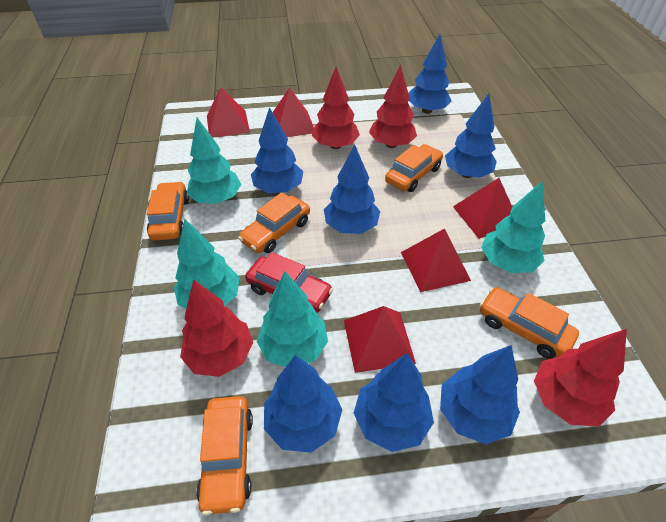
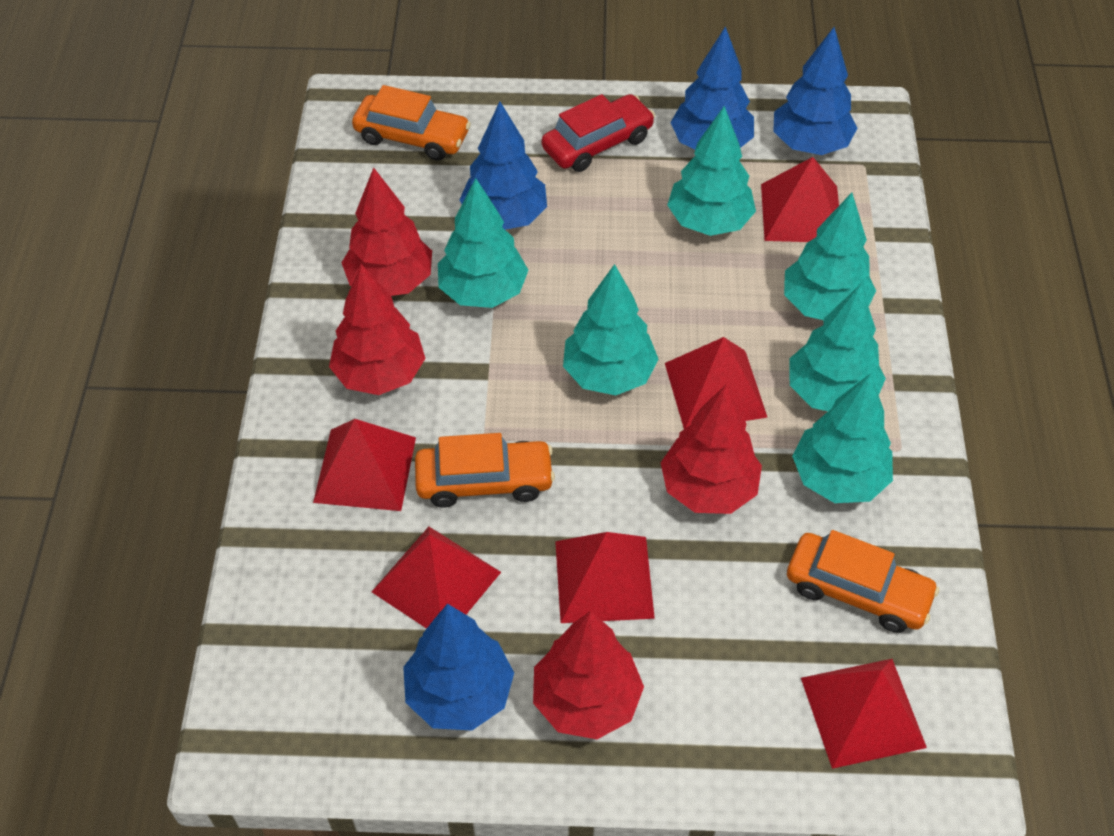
blue tree: [251,107,303,193] [264,355,342,453] [324,145,380,234] [354,353,434,452] [409,34,452,114] [440,345,520,444] [445,94,497,178] = 7 -> [403,604,514,731] [460,101,547,230] [670,26,754,149] [773,27,857,155] = 4
orange car: [147,181,189,241] [196,396,253,516] [238,192,310,253] [385,144,443,192] [480,287,579,359] = 5 -> [352,85,471,161] [415,433,555,508] [787,530,939,633] = 3
red pyramid: [207,87,250,138] [273,88,314,137] [344,306,416,373] [401,228,471,292] [453,178,512,239] = 5 -> [313,419,416,511] [372,527,501,629] [555,532,655,623] [665,337,768,429] [761,157,839,242] [801,659,927,769] = 6
turquoise tree: [174,219,240,309] [187,118,241,204] [257,271,328,367] [481,181,545,273] = 4 -> [438,178,529,308] [563,264,659,396] [667,106,756,236] [784,193,876,320] [790,284,886,411] [792,373,893,503] = 6

